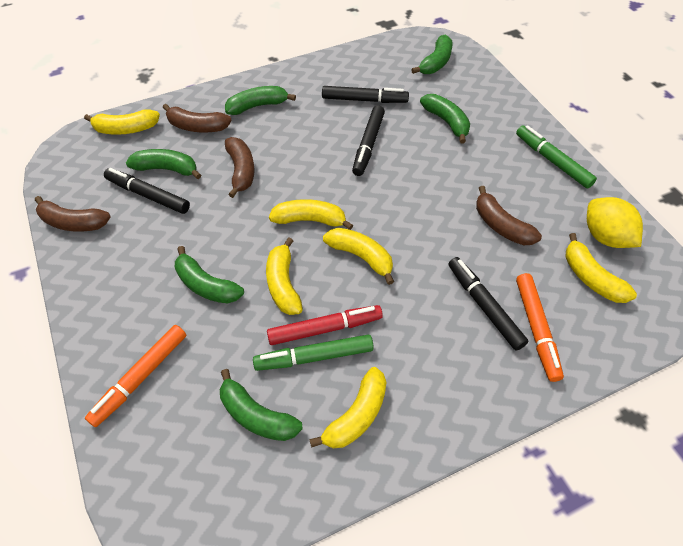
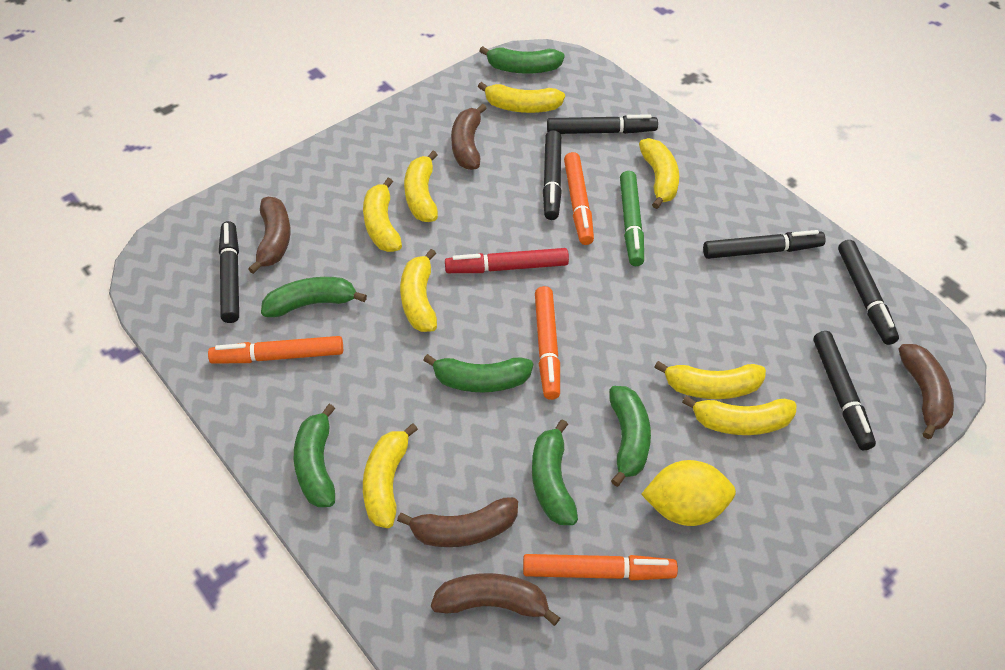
black marker: [104,168,190,214] [322,86,409,103] [352,105,385,176] [448,257,528,351] = 4 -> [219,221,239,323] [543,130,562,220] [547,114,658,134] [703,230,826,259] [813,331,876,450] [838,240,899,345] = 6
brown banana: [35,196,111,232] [163,104,232,132] [225,137,254,198] [476,186,542,245] = 4 -> [248,197,291,274] [397,497,518,547] [431,573,560,626] [451,104,487,170] [899,344,954,439] = 5
green marker: [253,334,374,371] [516,125,597,188] = 2 -> [620,171,644,266] = 1
orange marker: [85,325,186,427] [516,273,564,382] = 2 -> [208,336,343,364] [523,554,678,580] [535,286,560,400] [564,152,594,245] = 4
yellow banana: [84,109,160,135] [266,237,303,315] [269,199,353,230] [309,367,387,448] [323,228,394,285] [565,233,637,303] = 6 -> [363,178,402,252] [363,423,418,528] [400,249,437,332] [404,151,438,222] [478,82,565,113] [639,138,679,209] [654,361,766,399] [682,396,796,435] = 8

